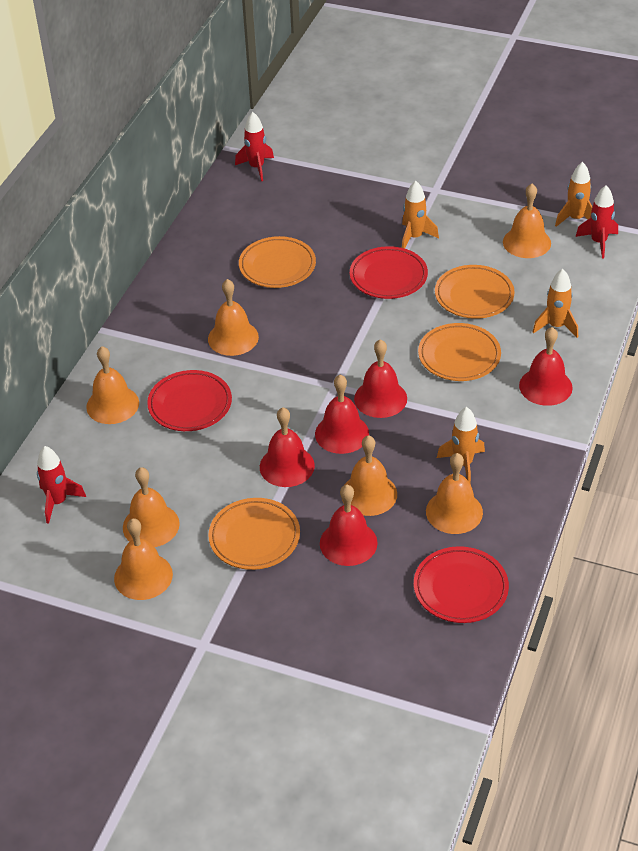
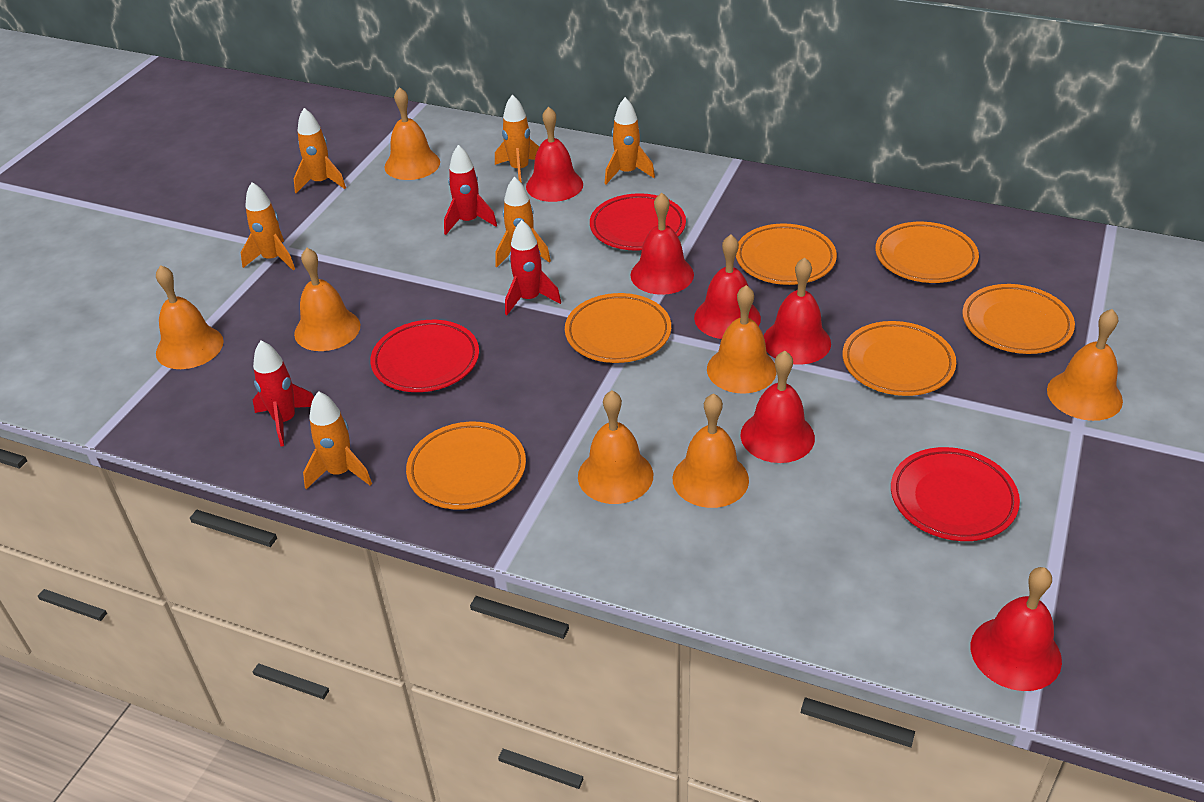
orange plate: [208,498,300,570] [239,236,316,288] [418,323,501,381] [435,265,515,319] = 4 -> [406,422,526,510] [565,293,671,363] [736,224,837,285] [843,321,956,396] [875,222,979,283] [962,284,1075,354] = 6
orange rocket: [402,181,439,248] [437,407,485,485] [533,269,578,338] [555,162,593,227] = 4 -> [241,182,295,270] [294,108,346,193] [303,391,372,489] [495,94,539,183] [495,177,551,267] [605,97,655,184] = 6
red bell: [260,408,315,487] [315,375,369,454] [320,485,378,566] [354,339,407,418] [519,327,573,406] = 5 -> [526,107,583,202] [630,193,694,295] [694,235,761,339] [740,351,815,463] [764,257,831,365] [971,567,1062,691] = 6

